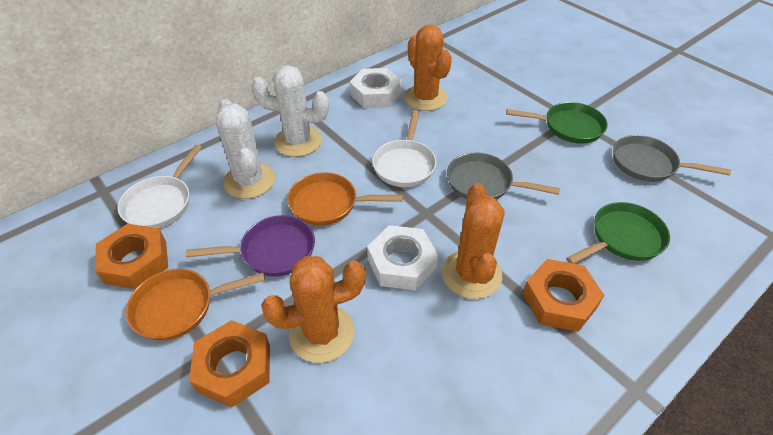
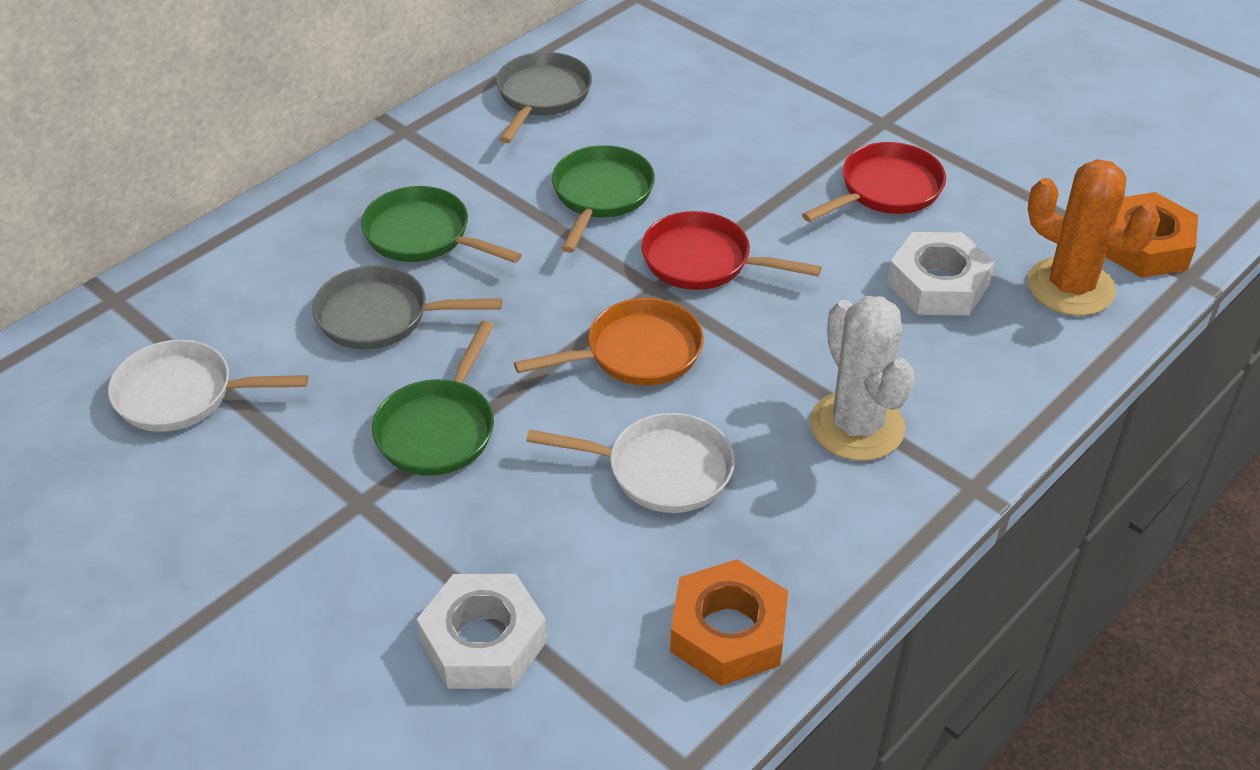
green pan: [506,102,608,144] [566,202,670,264] = 2 -> [361,186,522,263] [372,321,494,476] [552,145,655,253] = 3
orange cactus: [261,256,366,363] [404,24,452,111] [442,183,505,299] = 3 -> [1027,159,1160,316] = 1
orange nut: [95,224,168,289] [189,320,270,408] [522,259,604,332] = 3 -> [670,559,788,686] [1106,192,1198,278] = 2
orange pan: [126,269,265,341] [287,172,403,226] = 2 -> [514,298,704,386] = 1
purple pan: [186,215,315,277] = 1 -> none = 0
red pan: none = 0 -> [641,211,822,290] [802,142,946,222] = 2
white cactus: [216,99,275,199] [252,65,329,157] = 2 -> [810,296,915,461] = 1

